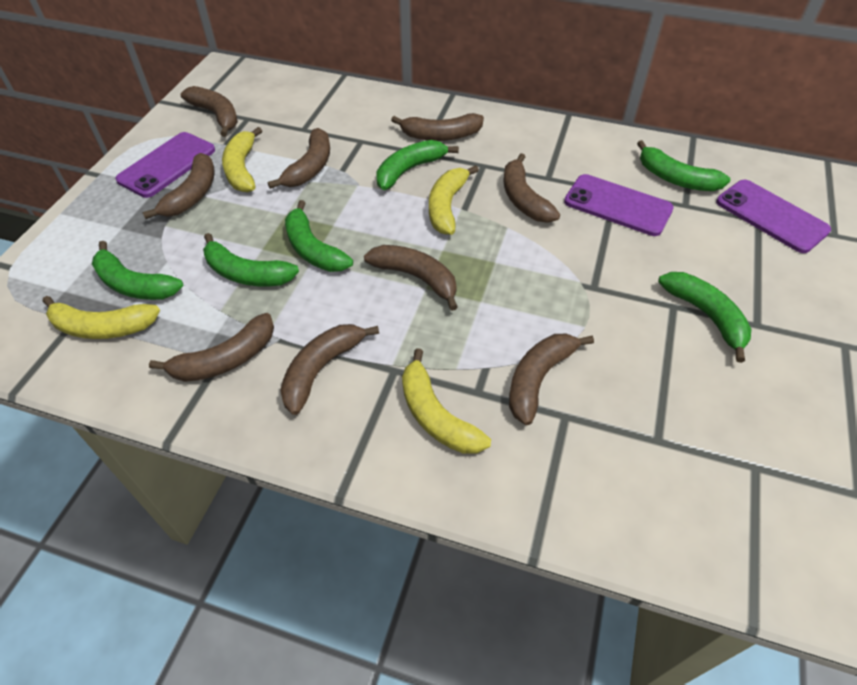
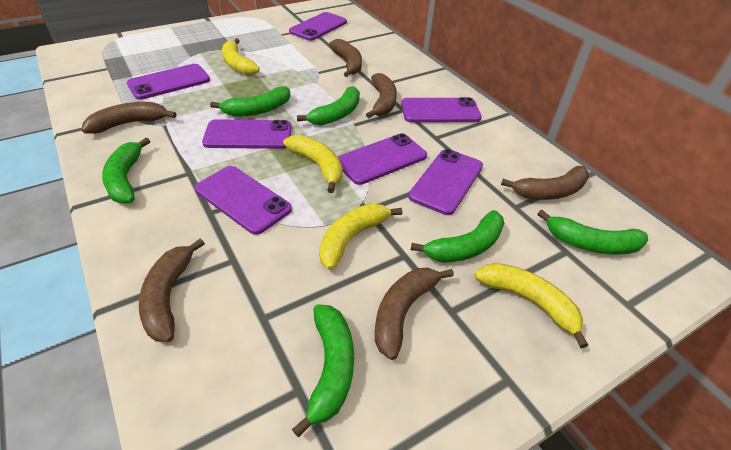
brown banana: [142,153,215,219] [149,313,274,382] [181,86,238,137] [268,128,330,189] [280,324,379,415] [364,245,458,311] [391,113,484,141] [503,153,560,223] [509,333,594,425] = 9 -> [82,102,177,134] [139,238,205,342] [329,39,362,77] [366,73,397,118] [375,268,454,360] [501,166,589,200] = 6
purple phone: [116,132,215,198] [564,174,674,236] [716,180,831,253] = 3 -> [127,64,210,100] [195,166,292,235] [202,119,292,149] [289,12,347,41] [338,133,427,185] [401,97,482,122] [408,149,483,215] = 7

